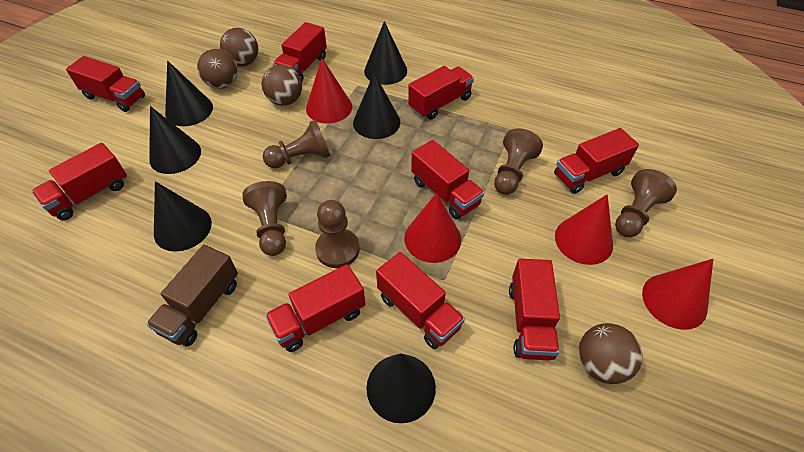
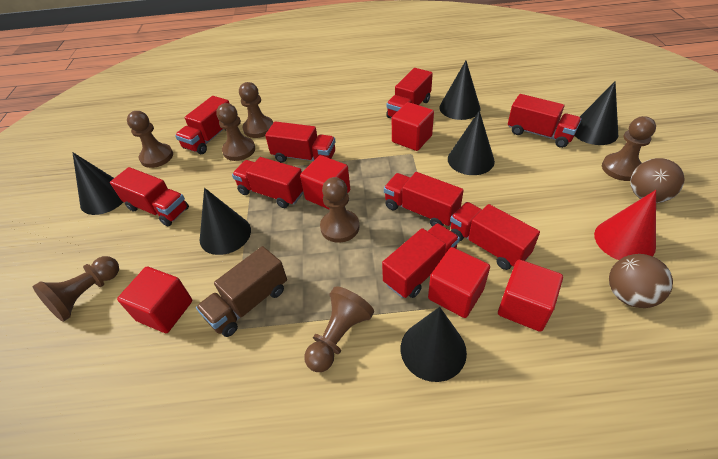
brown ball: [197,49,238,89] [220,28,258,66] [262,65,302,106] [579,323,642,384] = 4 -> [609,254,673,308] [630,158,685,203] = 2
brown pawn: [242,181,287,256] [263,119,331,168] [315,200,360,268] [494,128,543,195] [615,169,677,237] = 5 -> [33,256,119,322] [127,111,173,168] [216,103,255,161] [239,82,273,138] [304,286,374,372] [320,177,359,243] [602,116,656,181] = 7
red cone: [306,58,352,123] [404,193,461,263] [555,194,613,265] [642,259,713,330] = 4 -> [594,190,656,260] = 1
red cube: none = 0 -> [117,267,192,333] [300,155,350,210] [392,102,434,151] [428,247,490,318] [498,260,563,332] = 5

